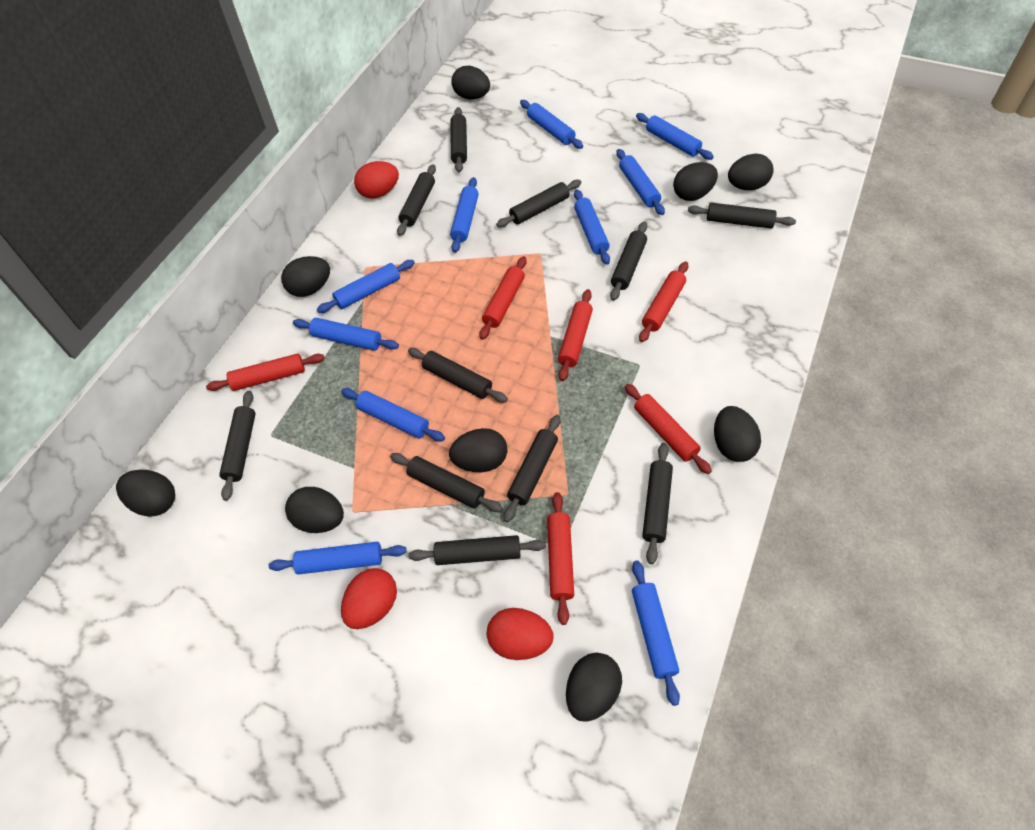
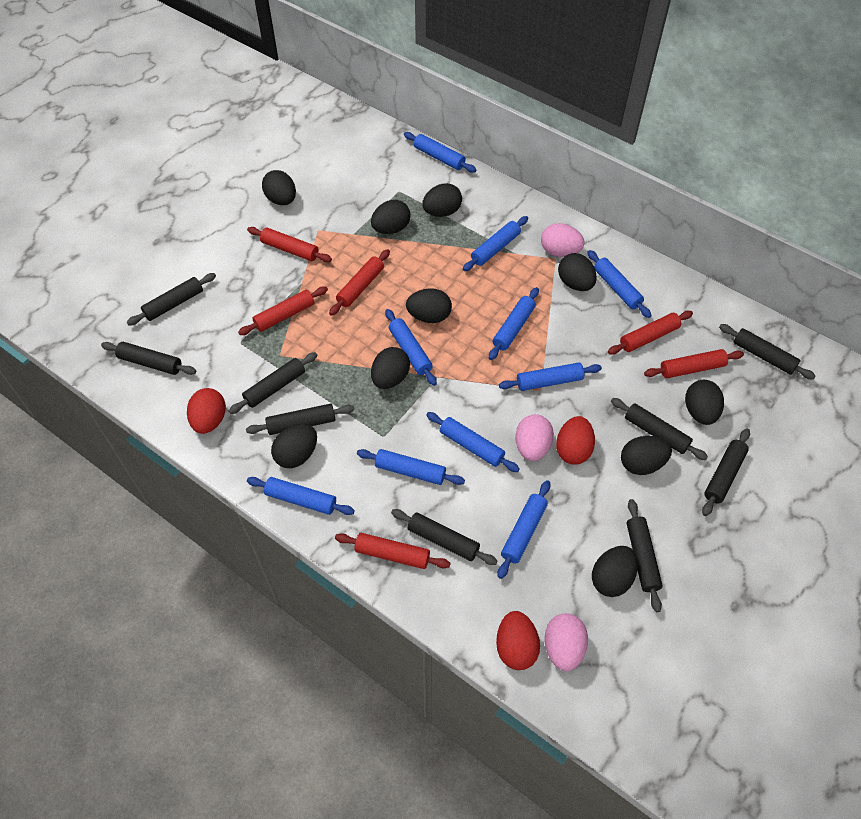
black egg: [116,470,175,517] [281,256,330,297] [285,487,344,533] [449,428,507,472] [451,65,490,100] [566,653,622,722] [673,162,718,201] [714,406,761,462] [728,154,773,190] = 9 -> [262,170,296,205] [271,424,317,468] [371,200,411,234] [371,347,410,389] [406,288,452,323] [422,183,462,217] [558,253,597,291] [592,546,638,597] [621,436,672,475] [685,380,724,425] = 10
black rolling pin: [219,391,256,501] [390,453,503,512] [397,164,436,236] [408,348,508,403] [408,535,546,565] [451,107,467,172] [496,180,581,227] [504,415,560,522] [610,222,647,301] [642,443,673,564] [688,203,796,229] = 11 -> [101,342,196,375] [127,273,216,326] [229,352,317,414] [246,404,354,435] [391,509,498,565] [611,398,708,460] [627,499,663,612] [702,428,750,516] [719,324,816,380] = 9
pink egg: none = 0 -> [515,414,554,461] [541,223,585,257] [544,613,588,671] = 3

